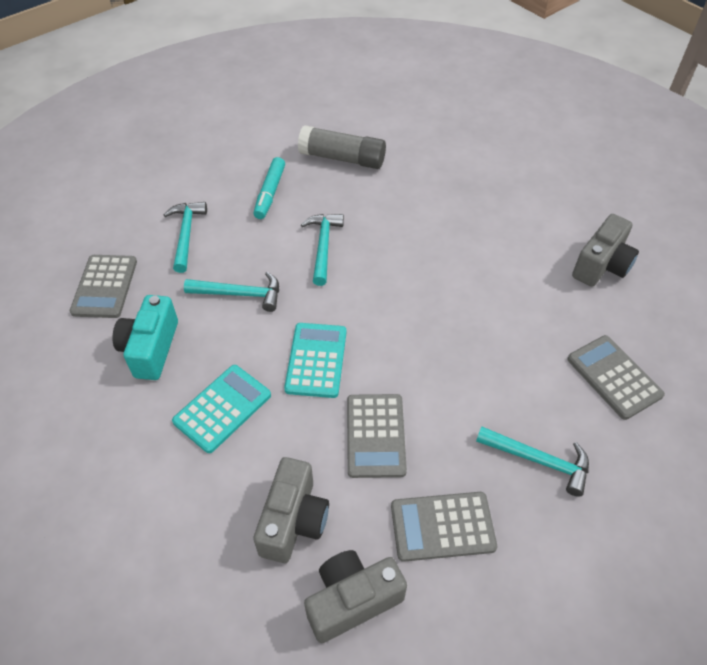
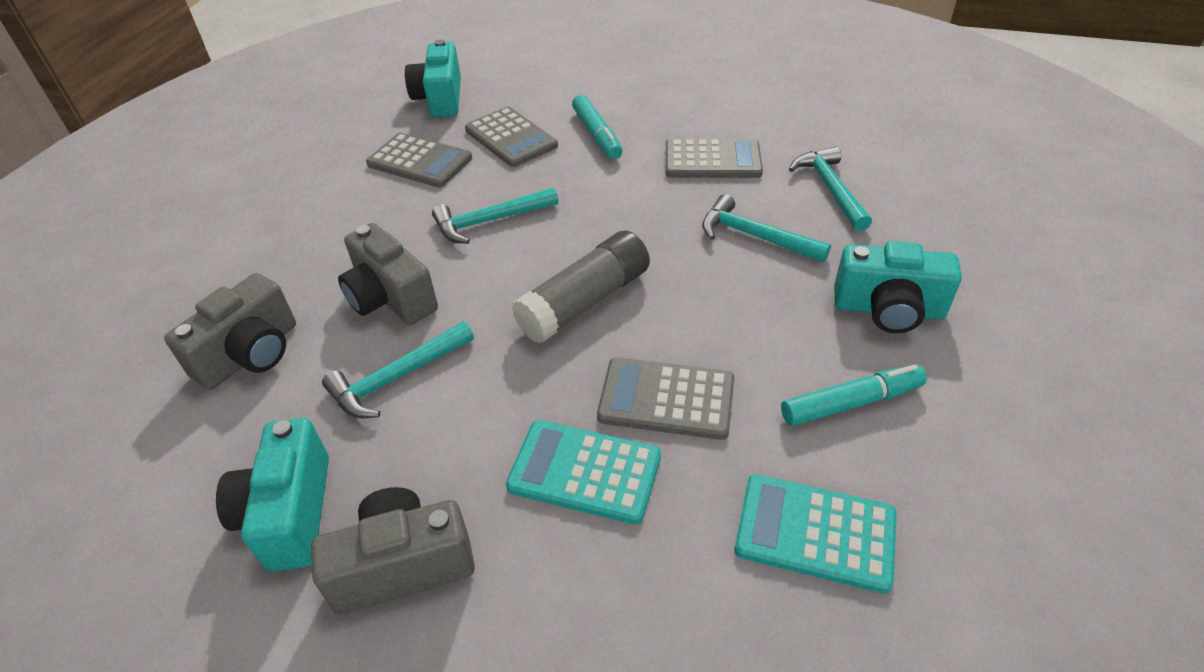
turquoise camera: [113,295,178,380] = 1 -> [216,418,329,572] [405,40,461,118] [834,241,962,333] = 3
turquoise marker: [253,157,285,219] = 1 -> [572,95,623,159] [781,364,927,426] = 2

